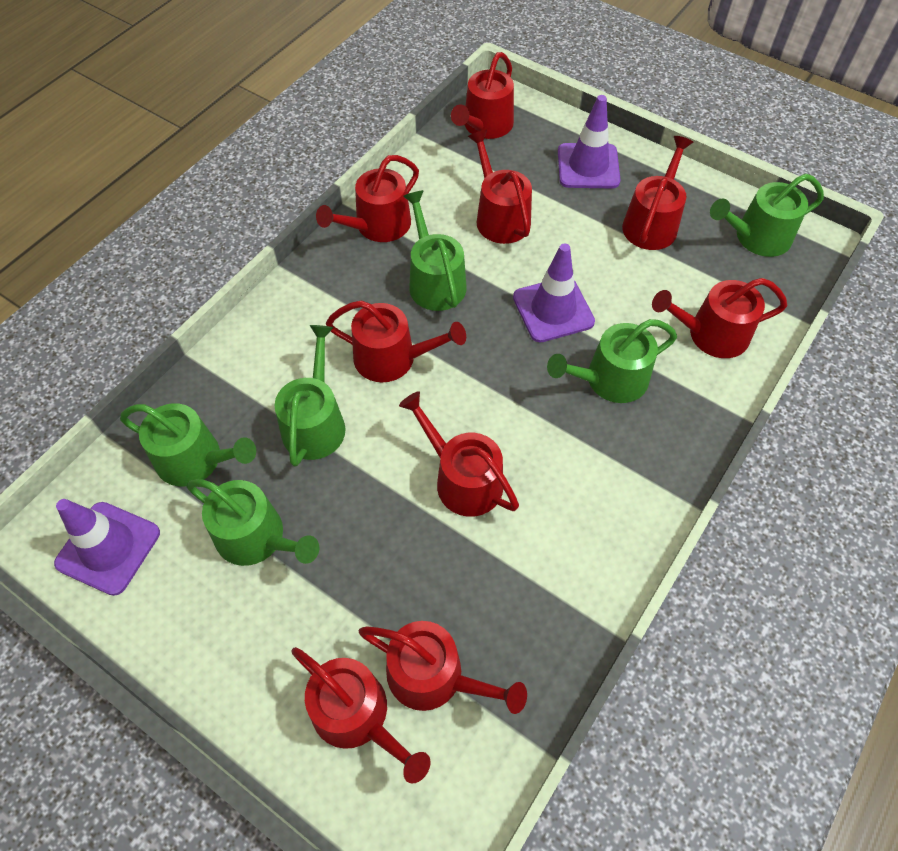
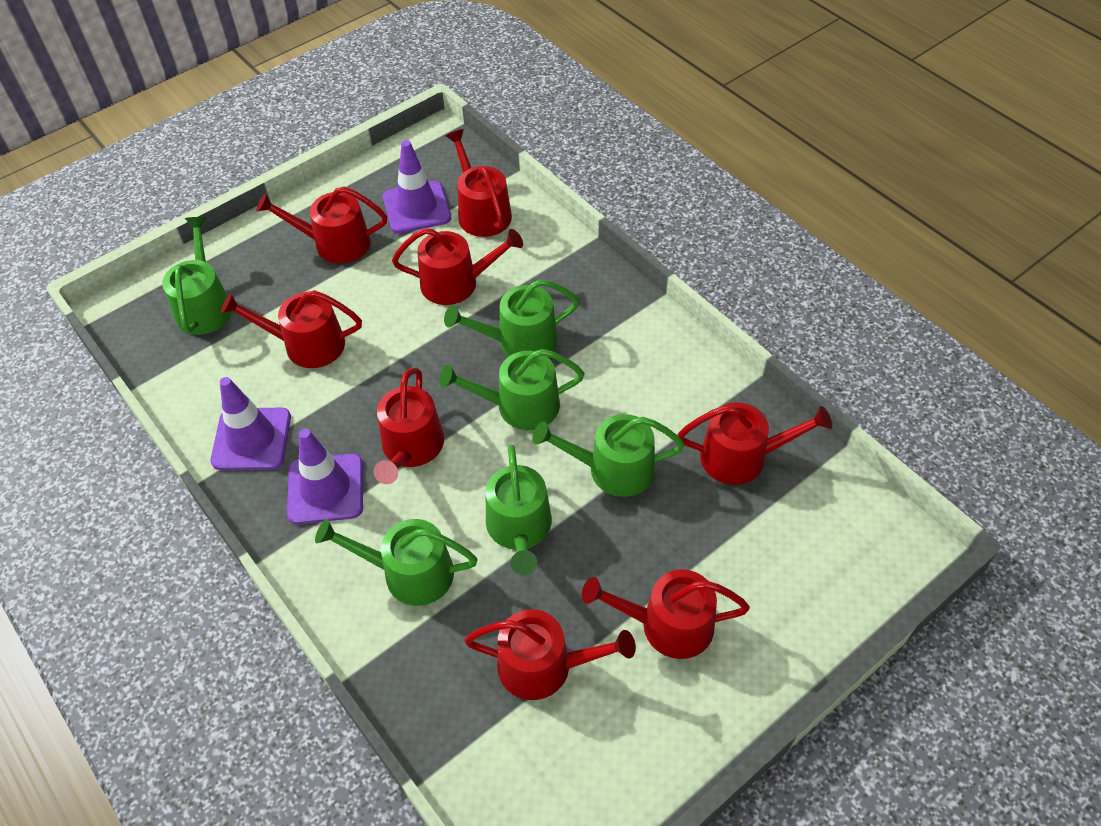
red watering can: [291,647,431,784] [316,155,419,242] [326,300,466,382] [359,621,527,714] [399,391,519,517] [451,52,514,139] [468,130,532,244] [622,136,693,250] [652,278,787,358] = 9 -> [221,290,362,368] [256,187,387,264] [374,368,444,484] [392,228,523,305] [446,129,512,237] [464,609,636,700] [582,569,750,659] [677,402,832,485] = 8

